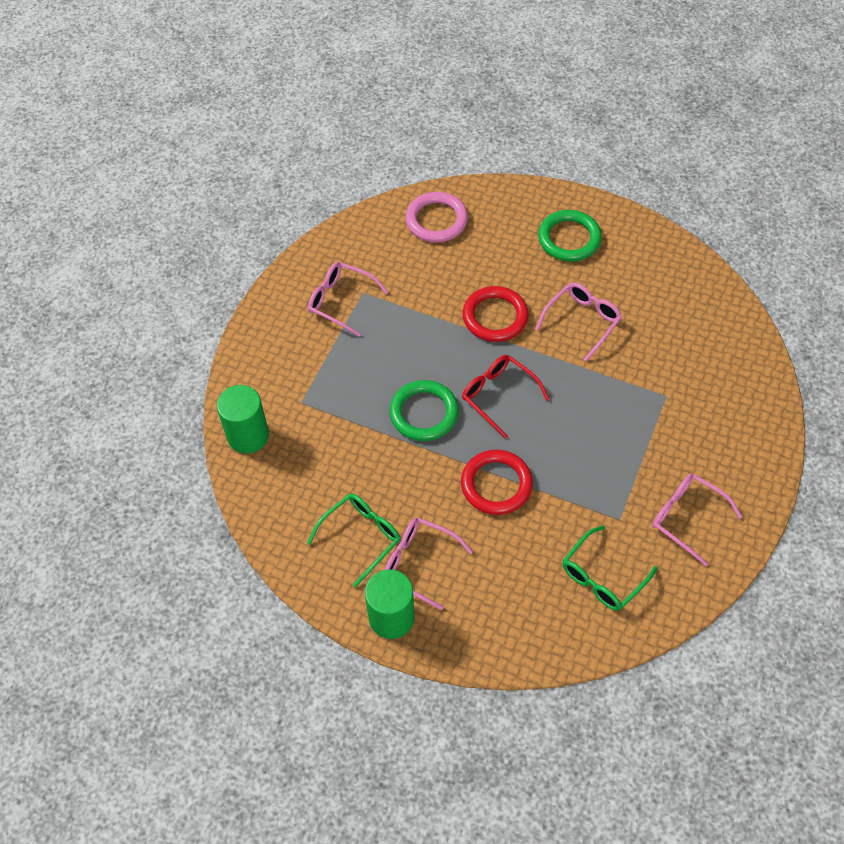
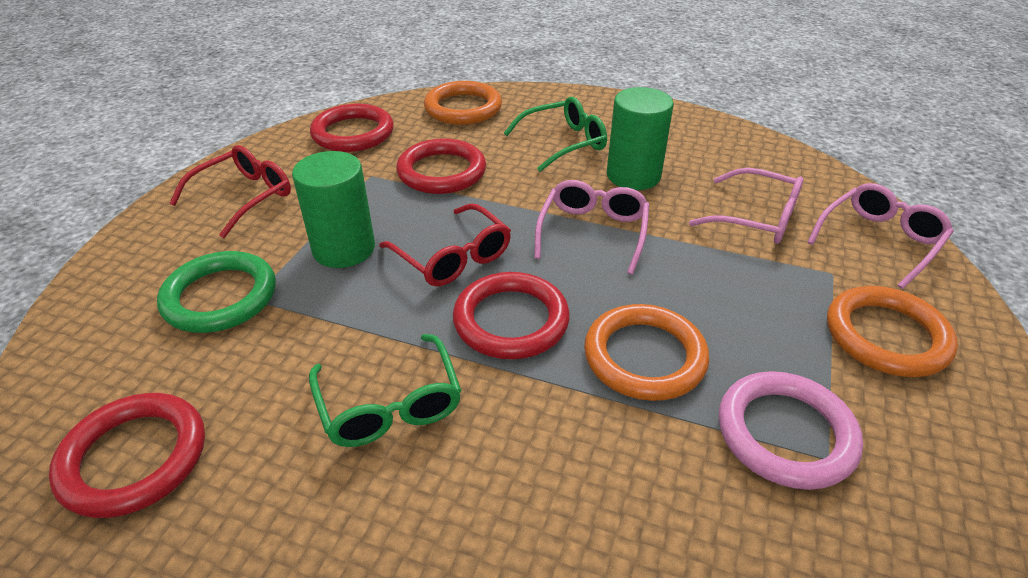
green ring: [389,380,459,441] [538,210,602,261] = 2 -> [157,251,276,333] = 1
orange ring: none = 0 -> [424,81,502,125] [584,304,709,401] [827,286,958,377] = 3
pink glasses: [308,262,388,336] [384,517,473,610] [536,283,622,362] [652,474,742,566] = 4 -> [534,180,649,275] [689,168,803,244] [808,183,954,289] = 3
red glasses: [462,355,550,439] = 1 -> [169,145,291,238] [379,203,511,287] = 2
red ring: [461,450,533,515] [463,286,529,342] = 2 -> [49,393,205,518] [310,104,394,152] [396,138,486,194] [453,272,570,359] = 4

